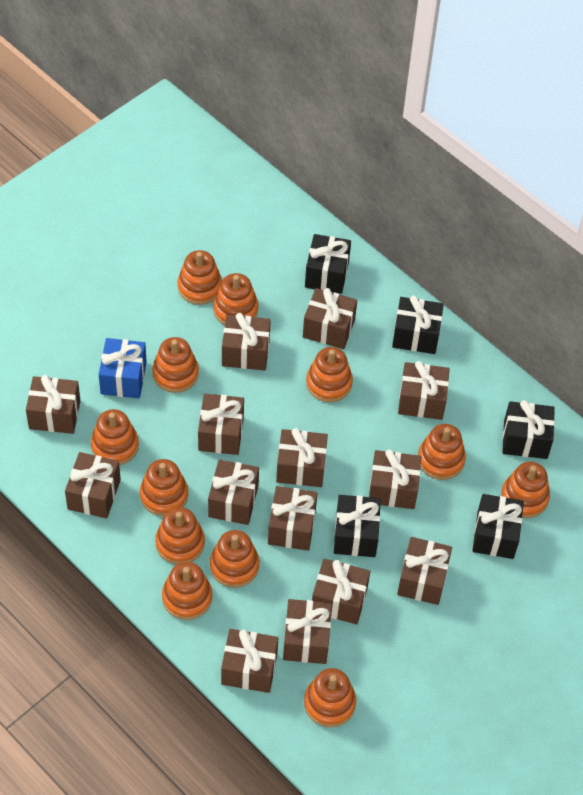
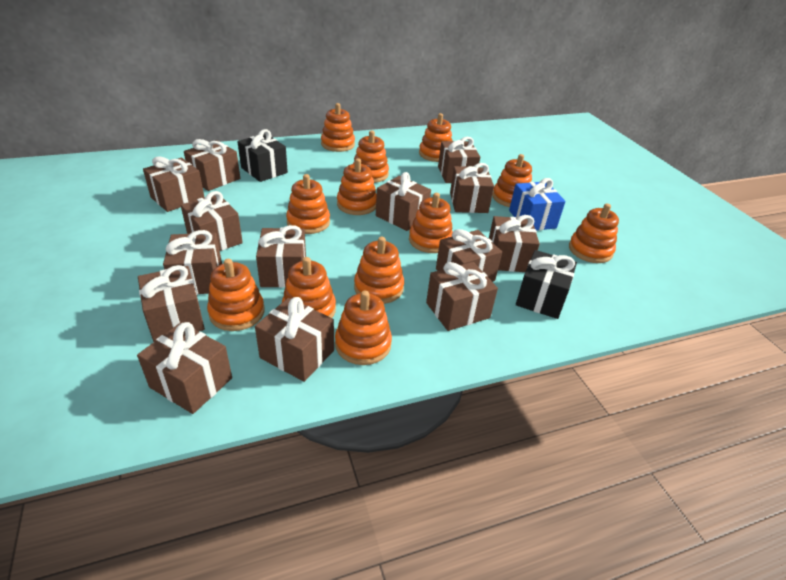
black gift: [305,234,351,294] [334,495,381,557] [392,296,444,354] [472,494,524,559] [502,400,555,459] = 5 -> [237,129,288,182] [516,250,577,319] = 2

